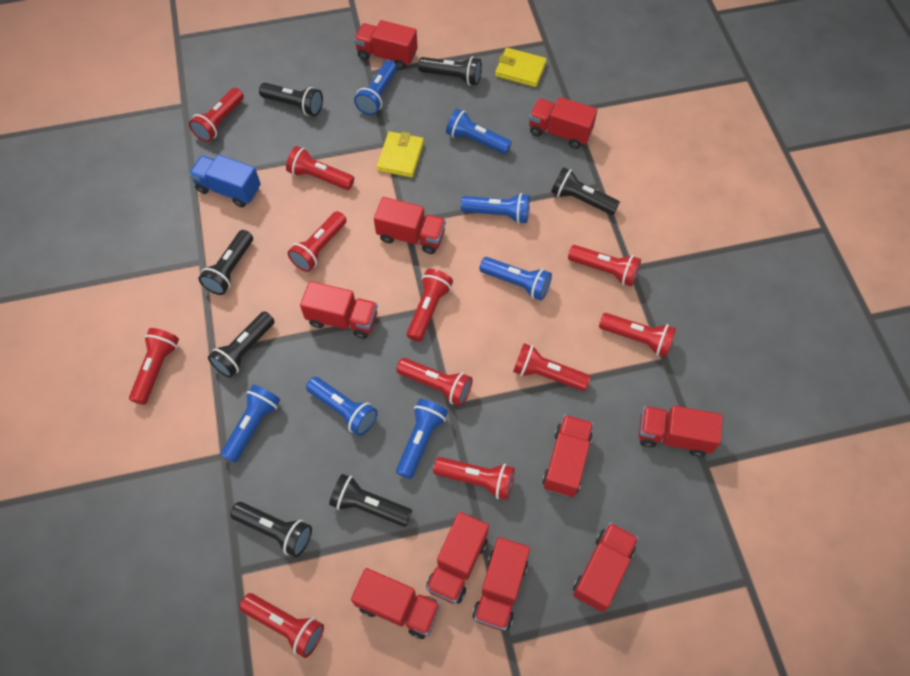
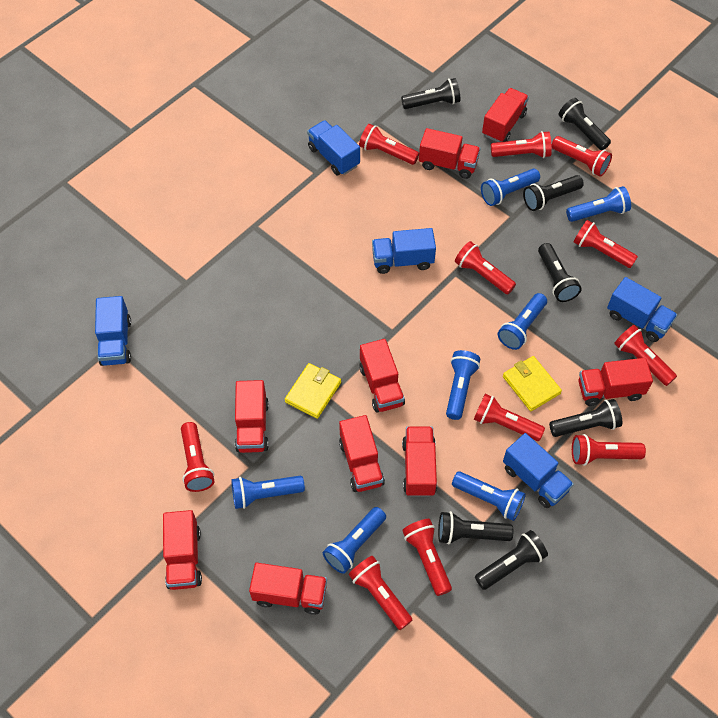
blue truck: [189,155,261,207] = 1 -> [95,296,131,366] [307,120,360,176] [372,228,436,274] [503,433,574,508] [607,277,678,342] = 5
red truck: [300,281,378,339] [351,568,441,639] [354,20,418,70] [374,197,446,254] [426,512,489,604] [472,537,530,631] [529,97,597,149] [542,415,593,497] [573,522,639,612] [638,405,723,457] = 10 -> [163,510,202,590] [235,380,269,453] [249,563,327,615] [339,415,385,492] [359,339,405,413] [402,427,437,497] [419,128,480,179] [482,88,529,142] [578,358,653,406] = 9

